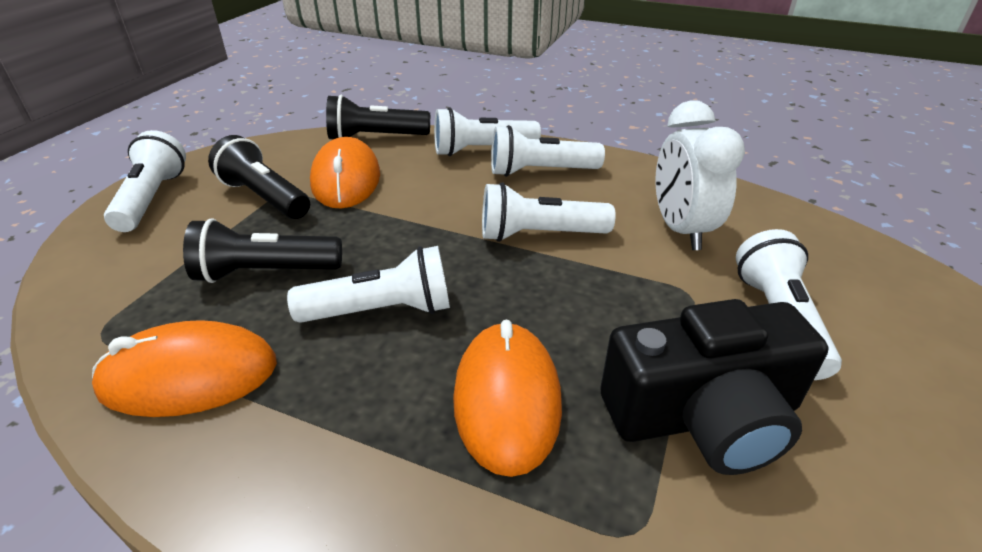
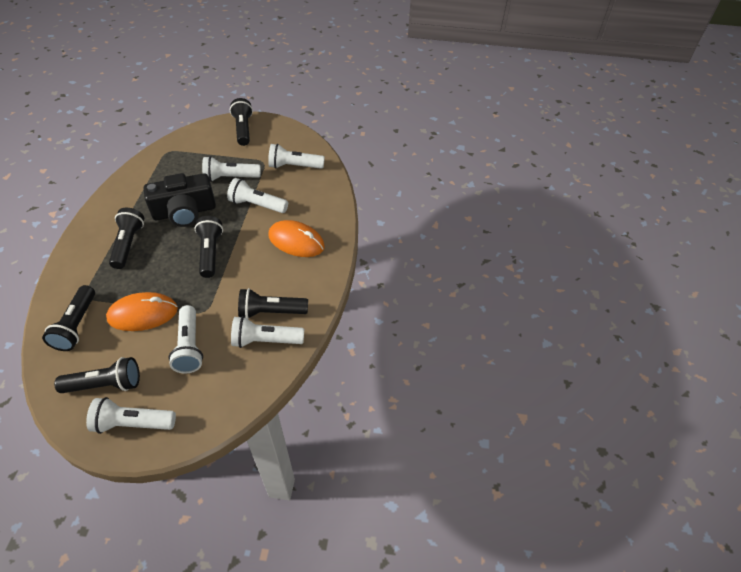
black flashlight: [183,218,342,283] [208,135,310,219] [326,95,430,139] = 3 -> [42,285,95,351] [54,357,140,393] [109,208,144,269] [194,216,223,278] [230,98,253,146] [238,288,308,319] = 6
orange mouse: [92,320,277,417] [310,137,380,209] [453,320,562,477] = 3 -> [106,292,178,331] [269,220,325,257] = 2
white clock: [655,100,745,250] = 1 -> none = 0

